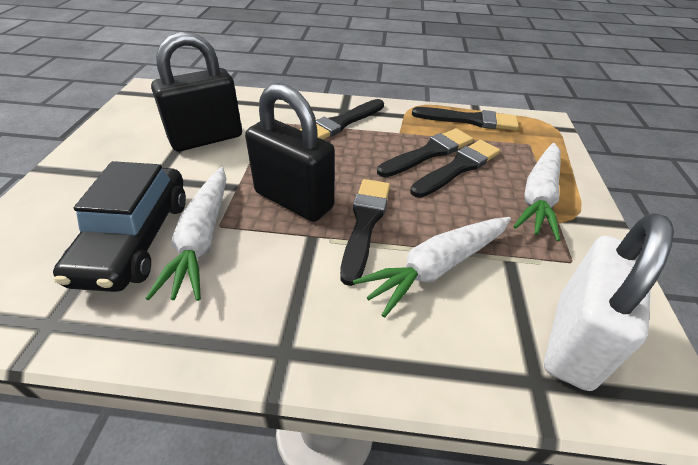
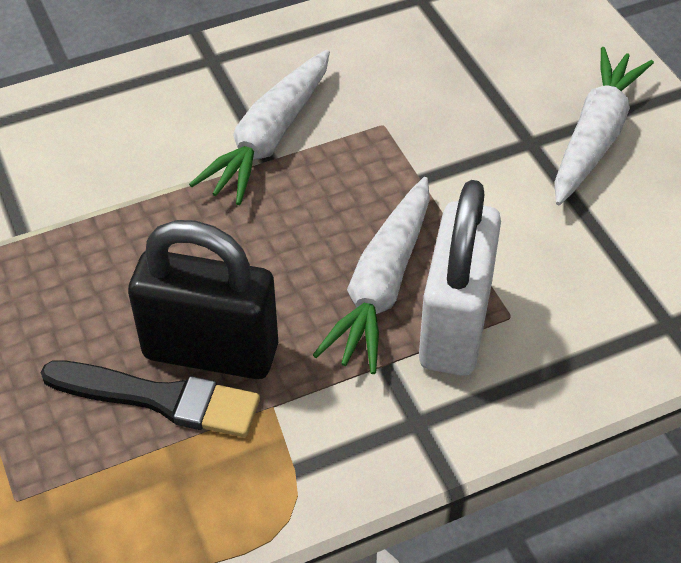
black brush: [299,99,384,140] [340,179,390,286] [377,128,473,177] [410,140,500,198] [412,107,519,130] = 5 -> [40,361,260,437] = 1
black car: [53,161,186,292] = 1 -> none = 0
black padlock: [151,32,242,151] [245,83,335,222] = 2 -> [128,220,278,379] = 1

